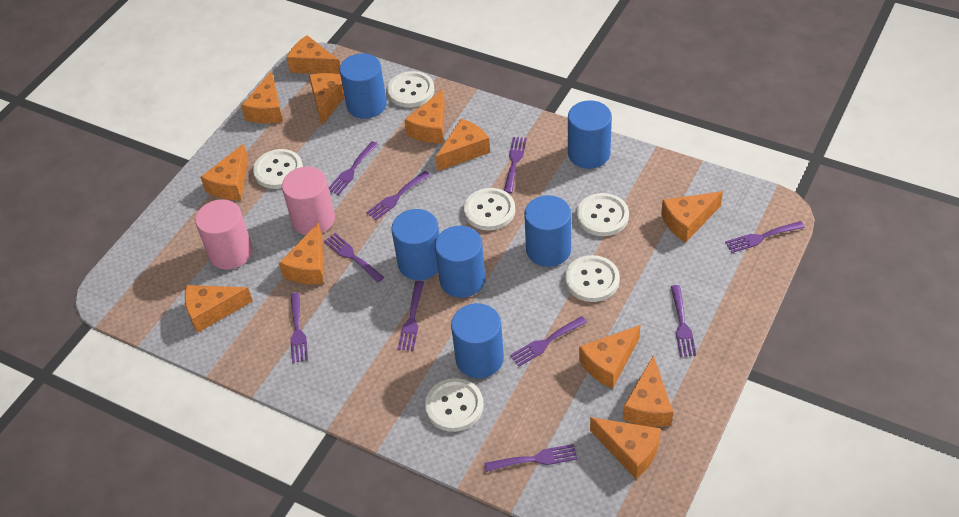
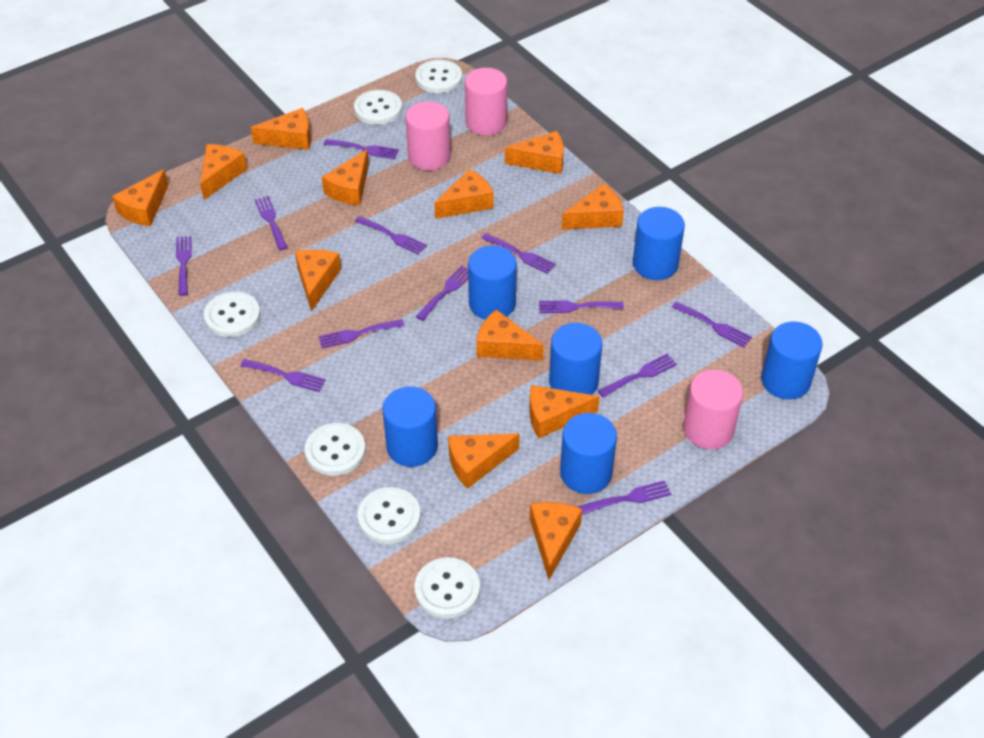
pink cylinder: [195,199,253,270] [282,166,335,235] = 2 -> [406,101,451,171] [465,68,507,135] [683,370,743,449] = 3
purple fork: [290,293,308,363] [324,233,384,283] [329,141,378,195] [366,171,430,220] [398,281,424,351] [484,444,578,472] [504,137,527,193] [510,316,587,367] [671,285,696,357] [725,221,805,253] = 10 -> [176,236,192,296] [240,359,326,392] [254,196,288,250] [318,319,405,349] [324,139,399,159] [355,216,427,255] [415,265,468,321] [481,233,556,274] [539,300,624,313] [578,480,671,515] [598,354,677,398] [672,302,752,347] = 12

